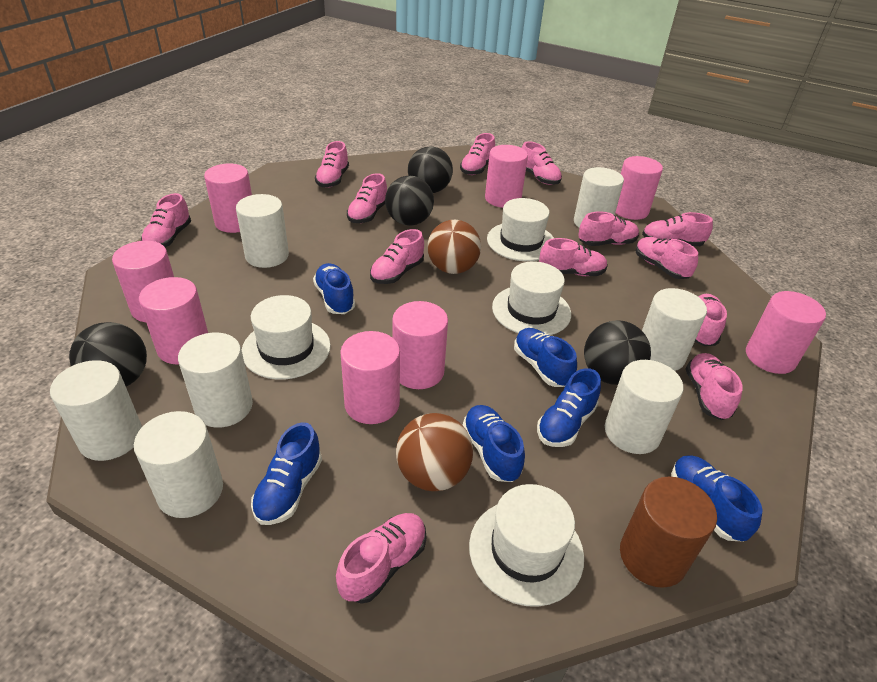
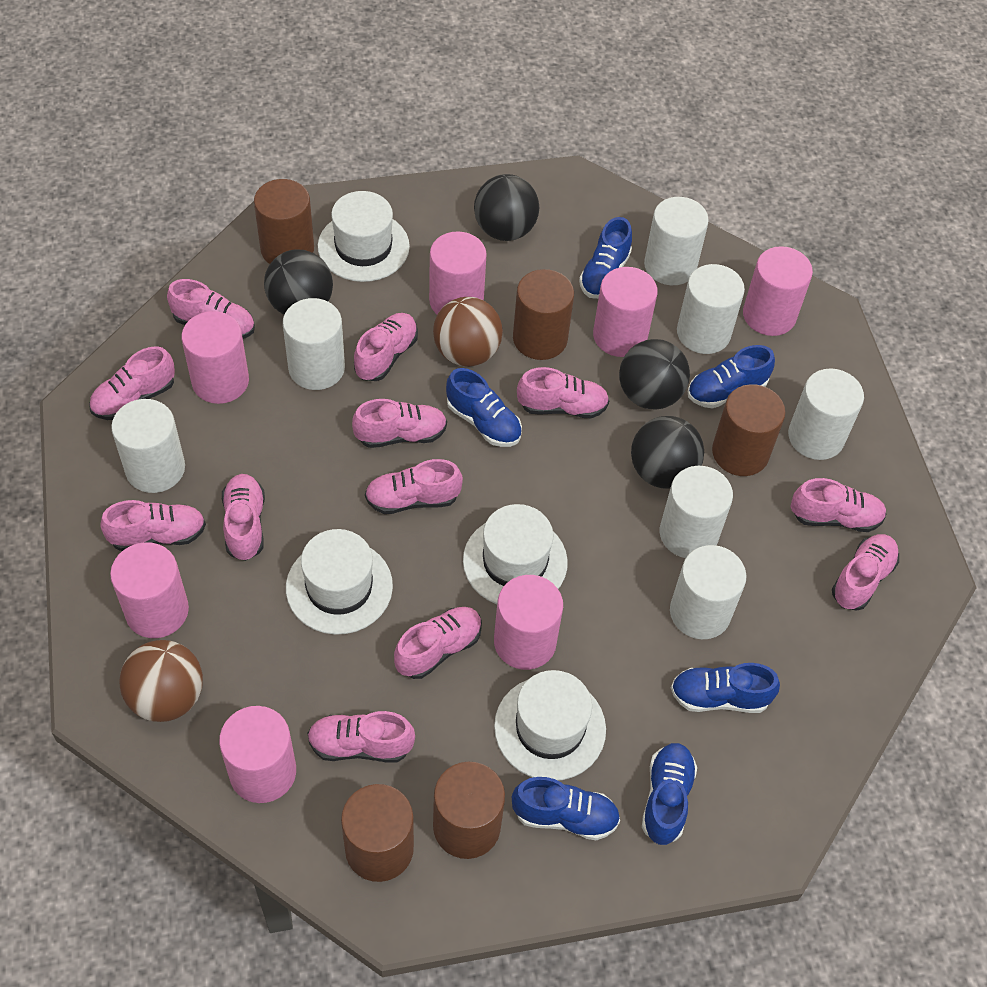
brown cylinder: [620,477,717,588] = 1 -> [254,179,314,264] [341,784,414,882] [433,762,505,859] [513,269,574,360] [712,384,785,476] = 5
pink cylinder: [112,241,174,322] [139,277,208,364] [204,164,252,233] [340,331,400,424] [392,301,448,389] [485,145,528,208] [615,156,663,220] [746,291,826,374] = 8 -> [110,542,189,638] [181,311,249,404] [219,706,296,803] [429,231,487,315] [494,575,563,670] [593,267,658,357] [743,246,813,336] = 7
pink shoe: [141,193,191,247] [315,141,349,188] [336,513,426,604] [347,173,387,223] [370,229,424,284] [460,133,495,175] [522,141,562,185] [539,238,608,276] [578,211,639,246] [636,237,698,279] [642,212,713,246] [686,353,743,420] [695,294,727,346] = 13 -> [89,346,175,420] [100,500,206,551] [167,279,255,339] [222,474,265,561] [307,711,415,762] [352,399,447,448] [354,313,418,381] [365,459,463,514] [394,607,482,679] [517,367,609,418] [790,478,887,532] [832,534,899,611] = 12

